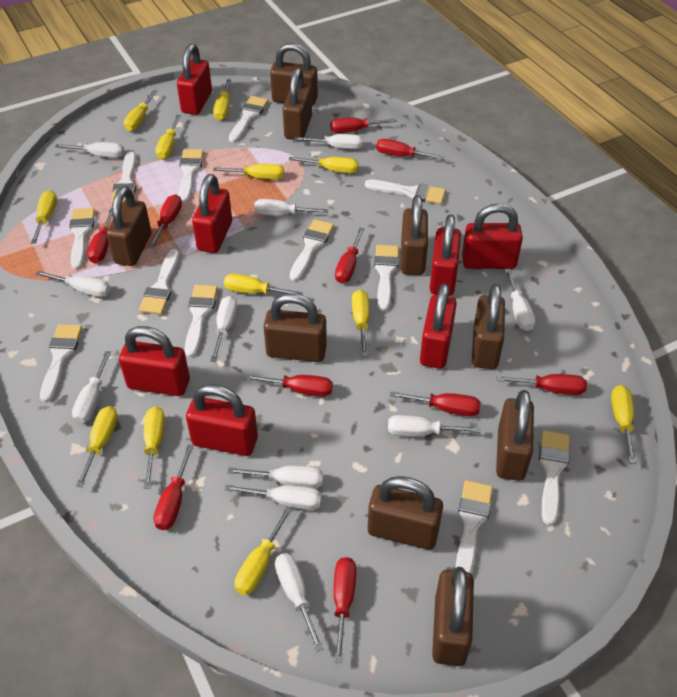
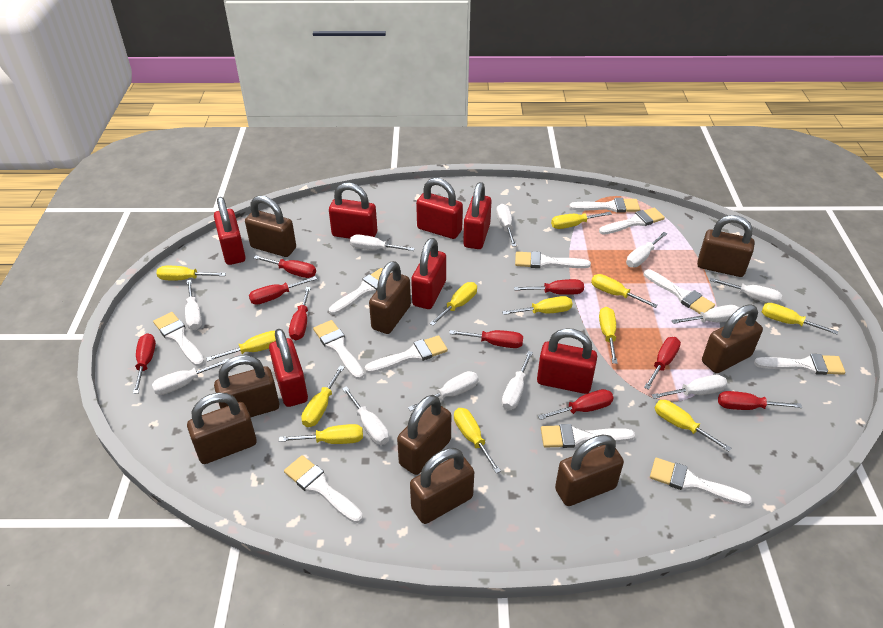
red screwdriver: [87,208,112,263] [148,194,182,248] [154,444,194,530] [245,374,333,397] [330,118,397,133] [334,557,356,663] [335,228,364,283] [376,139,444,160] [390,391,481,416] [497,374,587,395] = 10 -> [133,333,156,394] [249,276,317,305] [254,256,316,278] [289,287,311,341] [449,330,523,348] [514,279,584,295] [538,389,614,420] [644,337,681,390] [718,391,802,410] = 9

